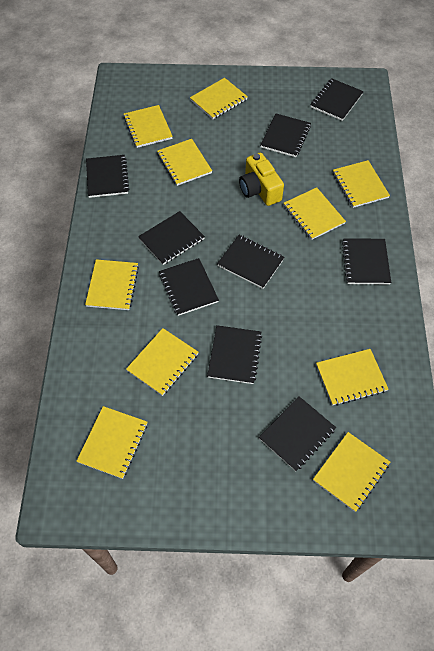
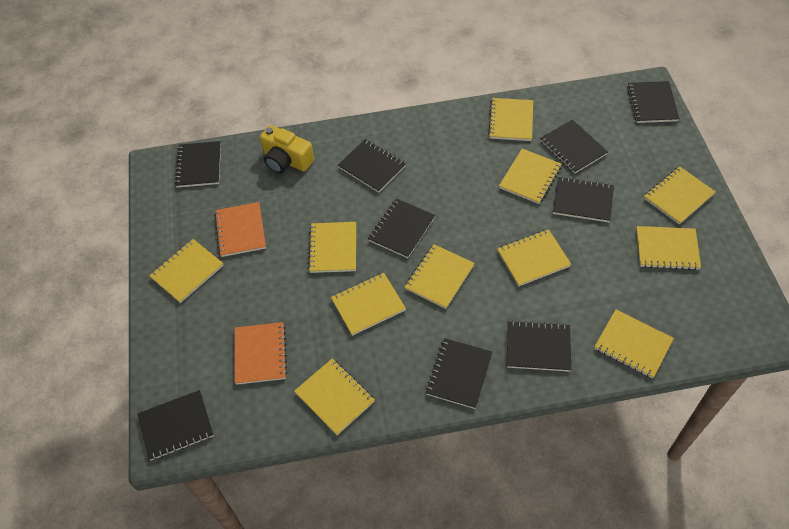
orange notebook: none = 0 -> [214,202,266,257] [235,322,287,385] = 2
yellow notebook: [76,406,147,479] [85,259,139,310] [123,105,173,148] [126,328,199,396] [157,139,212,186] [190,78,248,119] [284,187,346,240] [313,432,390,512] [316,349,389,406] [333,160,390,208] = 10 -> [149,239,224,303] [294,359,375,435] [308,222,356,273] [331,273,406,336] [405,244,475,309] [488,98,533,141] [497,229,571,287] [499,149,562,204] [594,310,674,378] [636,226,701,270] [644,166,716,225] = 11

